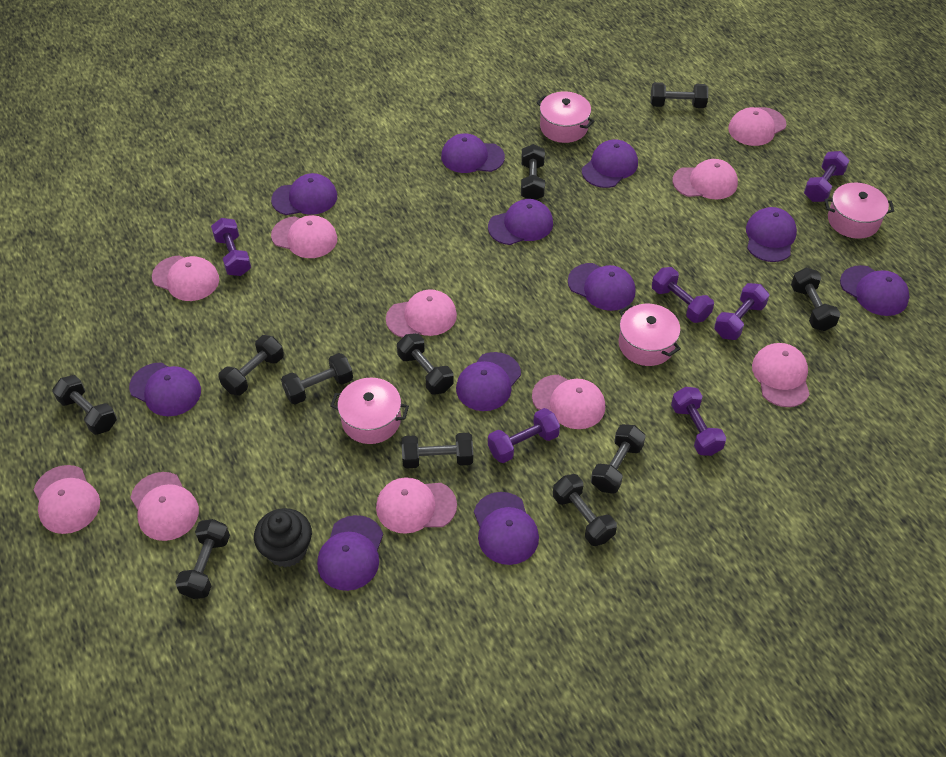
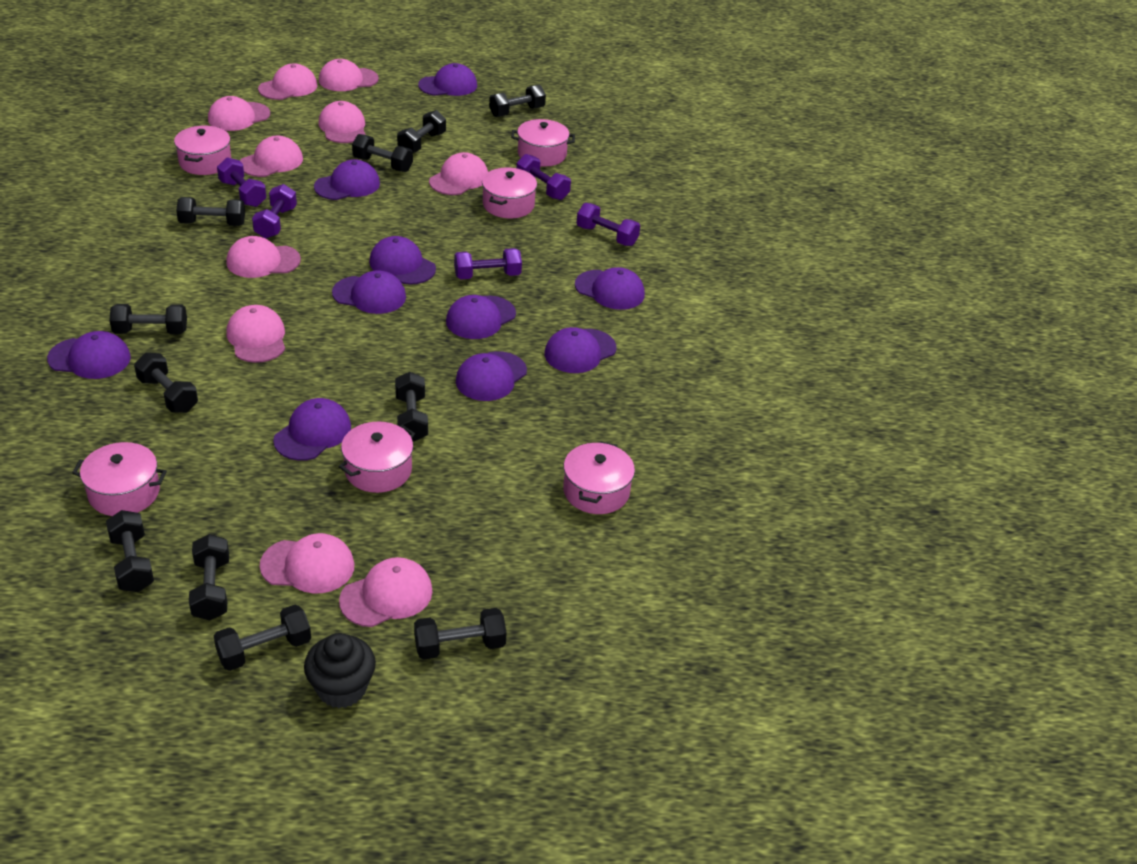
pink pot: [331,378,409,444] [536,91,595,143] [619,304,681,366] [825,183,894,239] = 4 -> [72,442,167,516] [174,126,231,175] [339,422,415,493] [482,168,537,218] [511,119,575,167] [563,441,635,514] = 6
purple cap: [129,362,201,416] [271,173,337,215] [317,515,383,591] [441,133,505,173] [456,352,521,411] [474,492,539,565] [488,199,553,245] [568,263,636,311] [582,140,638,188] [746,207,797,262] [840,265,909,316] = 11 -> [47,331,131,379] [273,398,351,461] [314,159,380,200] [332,270,406,314] [369,236,436,285] [418,63,477,96] [446,295,516,339] [456,351,527,401] [545,327,616,373] [575,267,645,310] = 10
purple dumbbell: [211,218,251,276] [488,408,560,463] [652,267,714,323] [671,387,726,456] [714,283,769,340] [804,151,850,202] = 6 -> [217,157,266,207] [252,184,297,238] [454,248,522,279] [516,154,571,200] [577,203,640,246] = 5

